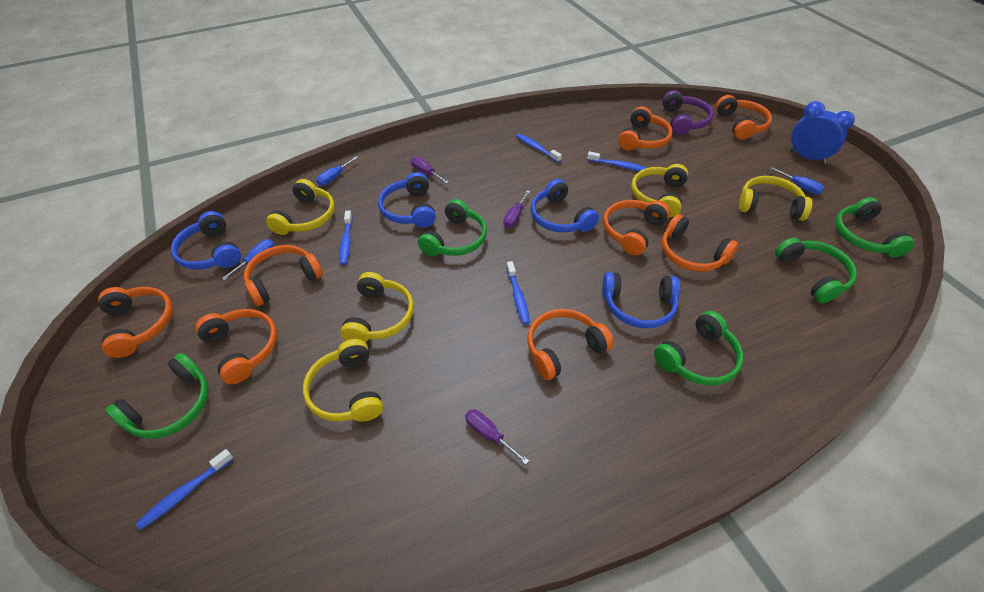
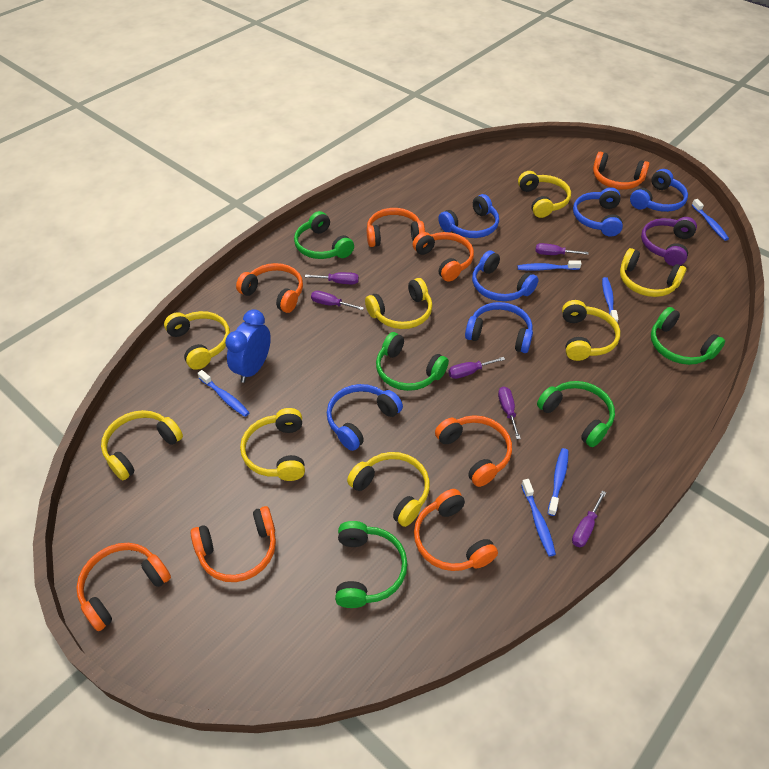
blue headphones: [171,211,241,270] [378,172,436,228] [531,179,599,232] [602,272,680,328] = 4 -> [327,384,403,451] [438,194,499,238] [465,302,533,353] [472,250,539,301] [573,187,623,236] [630,169,688,212] = 6
blue screwdriver: [222,239,274,280] [316,156,359,186] [770,167,824,194] = 3 -> none = 0
blue toothbrush: [136,449,234,530] [339,210,353,265] [506,261,530,324] [516,134,562,163] [587,151,647,171] = 5 -> [198,370,250,417] [517,260,581,271] [521,479,556,557] [548,448,569,516] [602,277,618,322] [692,199,729,241] = 6
purple screwdriver: [411,157,449,184] [465,409,529,464] [503,191,530,228] = 3 -> [305,272,359,284] [311,291,364,310] [448,357,505,379] [498,387,521,439] [535,243,588,255] [572,491,606,547] = 6
yellow headphones: [266,179,335,235] [303,339,383,422] [340,272,414,343] [631,164,688,217] [739,176,812,221] = 5 -> [101,410,183,480] [164,311,230,370] [240,408,305,481] [347,452,430,527] [365,278,432,329] [518,171,571,218] [562,300,620,361] [620,248,686,297] = 8

